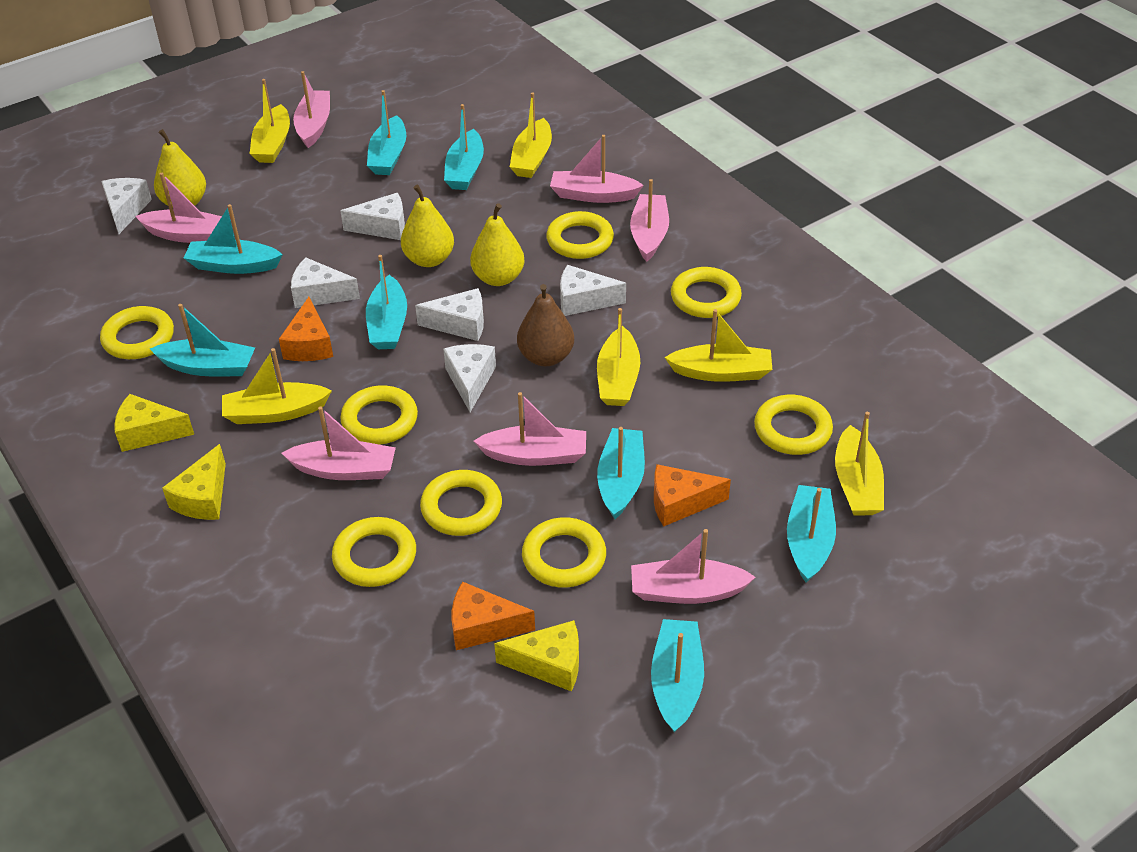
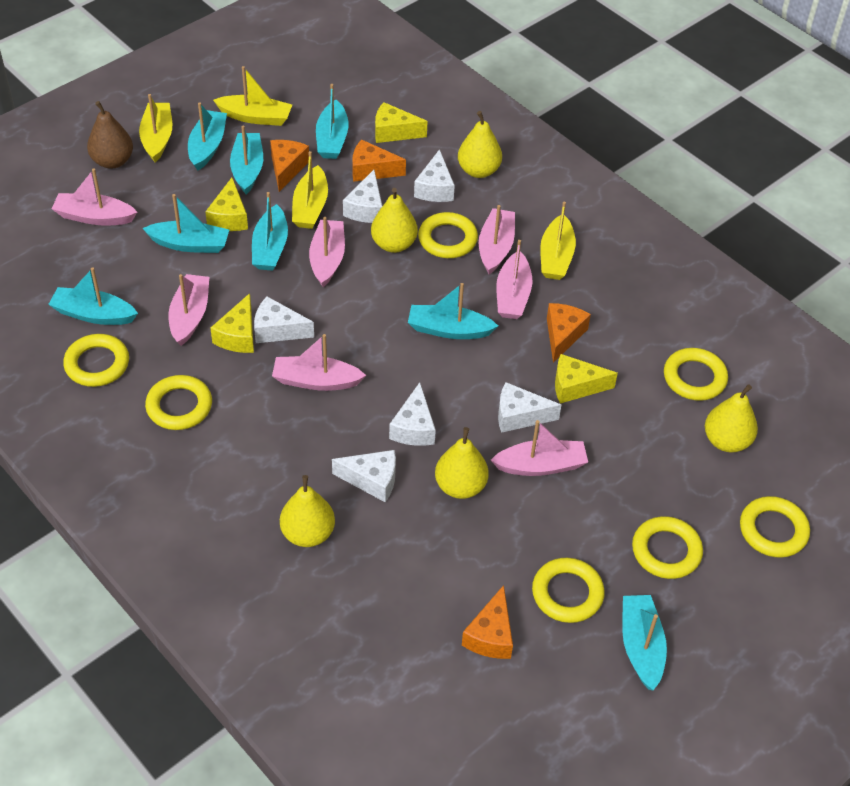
orange cheese: [279,297,333,361] [452,582,535,650] [654,464,731,526] = 3 -> [270,140,309,192] [352,139,406,182] [462,585,513,659] [547,303,591,363] = 4
yellow boat: [222,348,332,424] [250,79,290,163] [510,92,552,178] [597,308,640,406] [665,309,772,382] [835,412,884,516] = 6 -> [139,94,172,162] [213,66,292,126] [292,151,328,229] [540,202,576,280] = 4
yellow cheese: [114,394,194,452] [162,444,226,520] [494,620,579,692] = 3 -> [205,178,248,231] [210,293,254,353] [375,102,427,143] [555,354,618,404] = 4
yellow pear: [154,129,206,207] [401,185,454,267] [470,203,525,286] = 3 -> [280,475,335,547] [371,188,418,253] [435,427,489,499] [458,111,502,178] [705,384,758,452] = 5
yellow ring: [100,306,174,359] [332,517,416,587] [340,385,418,445] [420,470,502,536] [522,517,606,587] [546,211,614,259] [671,267,742,318] [754,395,833,455] = 8 -> [63,334,129,387] [145,375,212,430] [418,212,478,258] [532,558,605,623] [632,516,703,579] [664,348,728,401] [740,496,810,558] = 7

